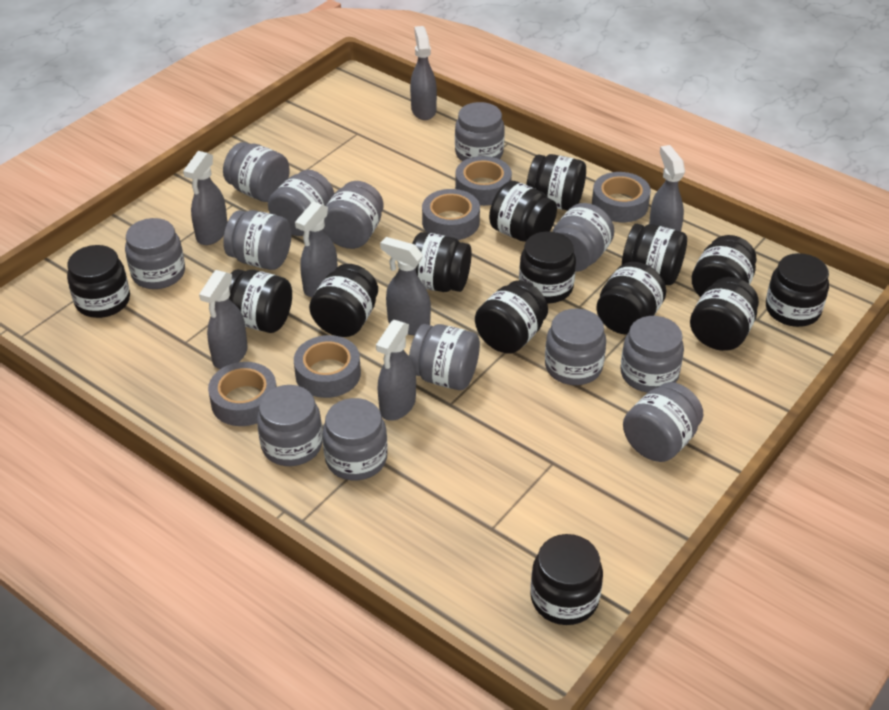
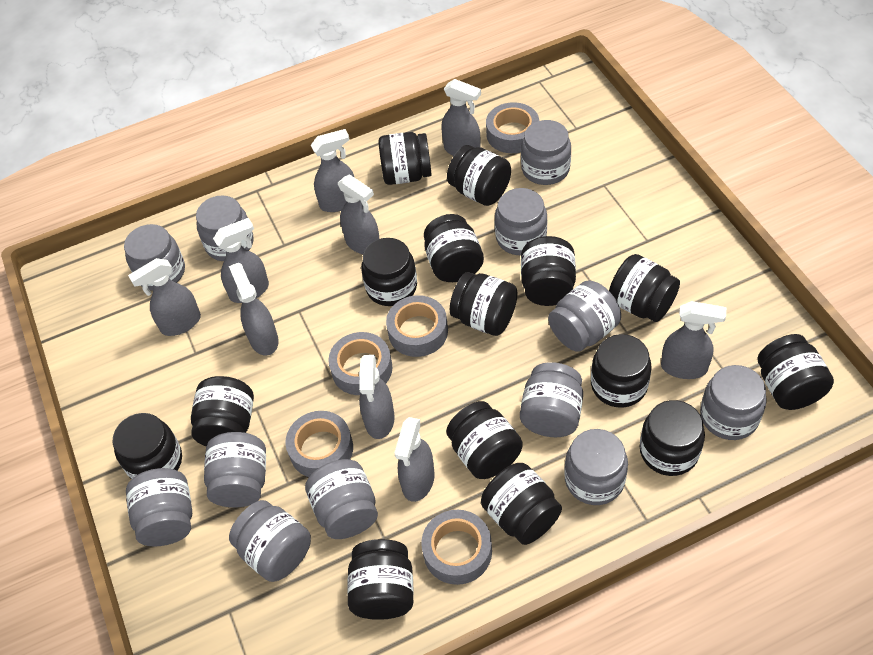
black jar: [67,245,130,318] [229,269,292,333] [309,264,378,337] [412,232,472,292] [475,280,548,354] [489,181,557,242] [519,232,576,304] [526,154,586,210] [530,534,603,625] [596,262,666,335] [622,224,687,285] [690,277,759,351] [691,235,757,297] [766,253,829,327] = 14 -> [112,413,182,479] [191,376,254,446] [347,539,414,620] [361,238,417,306] [378,132,432,185] [424,214,484,282] [446,401,523,479] [447,145,511,206] [450,272,518,336] [481,463,562,545] [521,236,576,306] [591,334,651,408] [609,254,680,322] [640,400,705,476] [757,334,834,410] = 15
grey jar: [125,218,185,289] [223,142,290,202] [223,210,292,270] [257,385,323,466] [268,170,335,236] [322,398,388,480] [323,181,383,249] [409,324,480,390] [455,102,505,161] [545,309,606,385] [552,203,614,272] [620,316,684,393] [623,382,703,462] = 13 -> [124,224,185,291] [126,468,192,547] [196,195,254,261] [204,432,266,507] [229,500,311,582] [305,459,378,539] [495,188,547,255] [520,362,583,437] [521,120,571,185] [548,280,621,352] [564,429,628,505] [700,365,767,440] = 12
grey spray bottle: [183,151,227,245] [199,270,248,369] [295,201,337,297] [376,320,416,421] [380,237,431,335] [410,26,437,120] [649,145,685,232] = 7 -> [128,258,201,336] [213,218,269,303] [229,263,279,355] [311,129,355,212] [338,174,380,254] [359,355,395,439] [394,417,435,502] [441,79,481,156] [661,301,726,379] = 9

